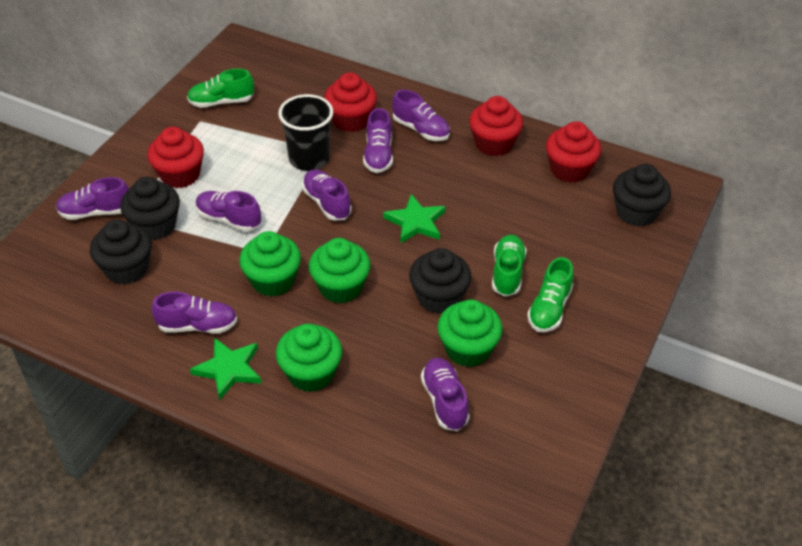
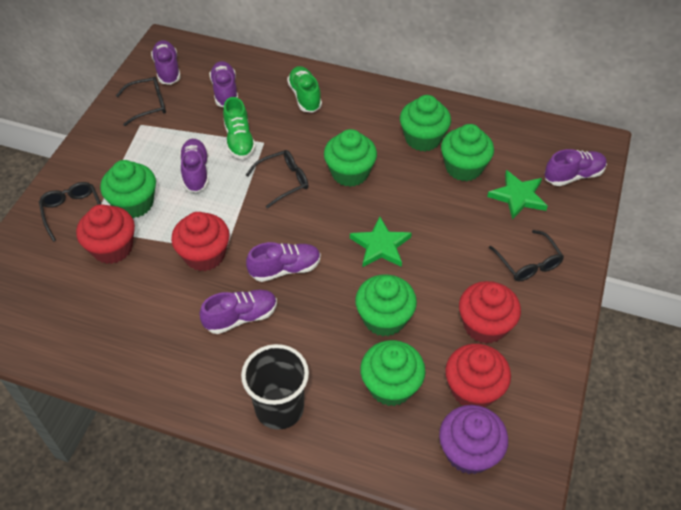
black cupcake: [90,219,152,285] [120,177,180,240] [409,248,472,314] [613,164,671,227] = 4 -> none = 0
black glasses: none = 0 -> [39,182,101,242] [116,77,166,126] [246,150,308,208] [489,230,564,281] = 4
green cupcake: [239,231,301,297] [276,324,342,392] [309,238,371,303] [437,299,503,367] = 4 -> [100,160,156,218] [324,129,377,187] [355,274,417,336] [360,340,426,406] [400,95,451,151] [441,124,494,181] = 6
green shoe: [187,69,254,108] [492,235,527,297] [527,257,574,332] = 3 -> [223,97,256,159] [287,66,322,113] = 2
purple cupcake: none = 0 -> [439,405,508,474] = 1
purple shoe: [56,177,129,220] [152,291,237,334] [196,191,261,232] [302,169,352,221] [363,108,393,173] [392,90,450,141] [421,358,470,431] = 7 -> [151,40,181,85] [180,139,208,193] [200,290,277,334] [209,61,238,107] [246,242,321,282] [545,149,607,186] = 6

